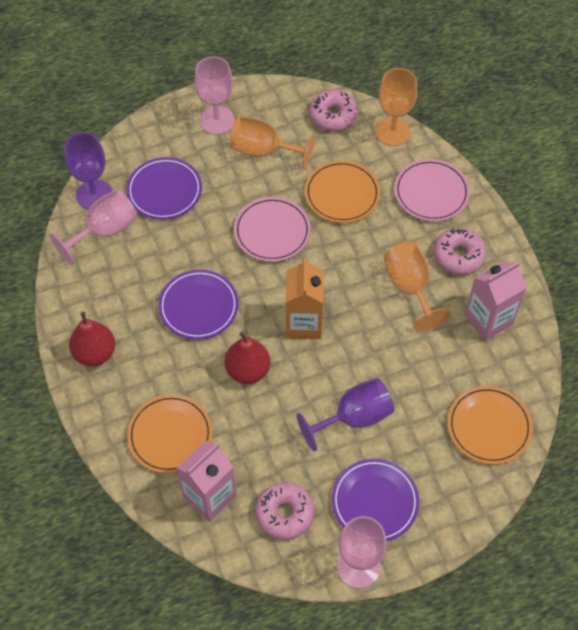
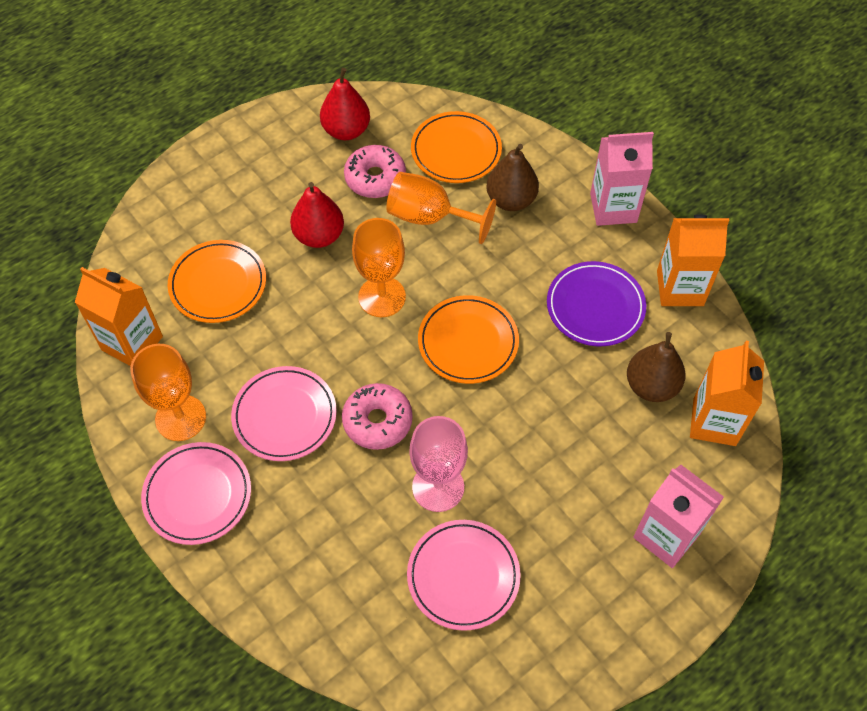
brown pear: none = 0 -> [486,144,539,211] [627,332,686,402] = 2
orange carton: [286,258,324,339] = 1 -> [75,267,163,366] [657,214,730,306] [690,341,764,446] = 3
pink donut: [255,482,314,540] [309,89,358,131] [434,228,487,275] = 3 -> [342,383,413,450] [344,145,406,198] = 2
pink goblet: [49,189,137,265] [195,56,235,135] [337,516,387,588] = 3 -> [409,416,468,512] = 1
pink plate: [234,197,311,262] [394,159,470,222] = 2 -> [141,442,251,545] [231,366,337,461] [407,520,521,631] = 3
purple goblet: [64,132,112,210] [296,378,394,452] = 2 -> none = 0
purple plate: [126,157,202,220] [158,270,239,340] [332,459,419,541] = 3 -> [547,261,646,346] = 1

